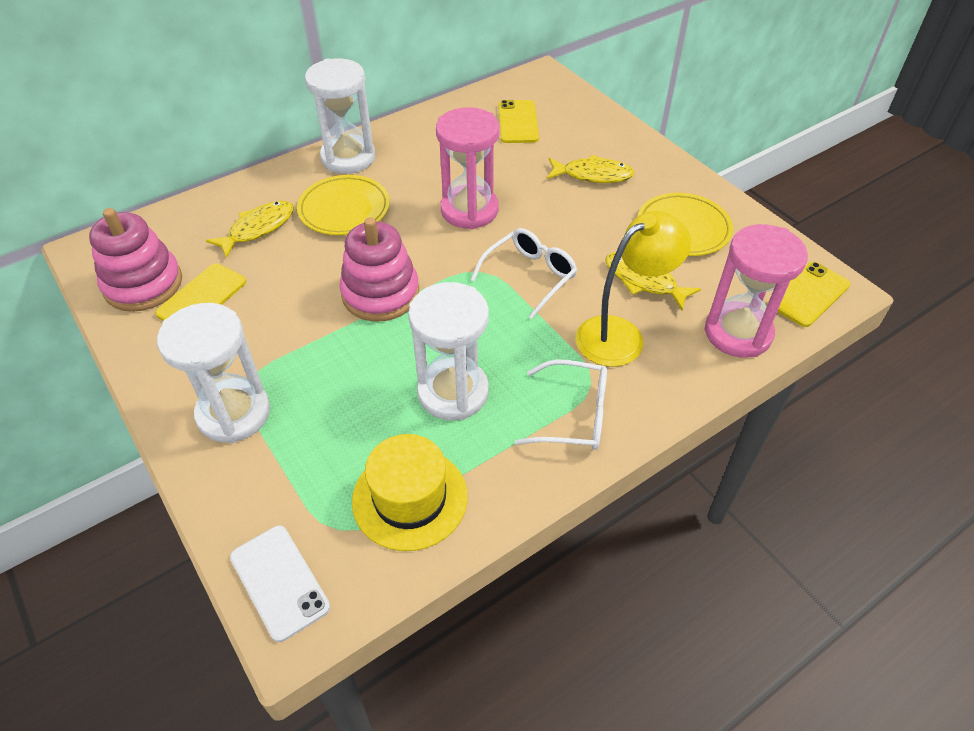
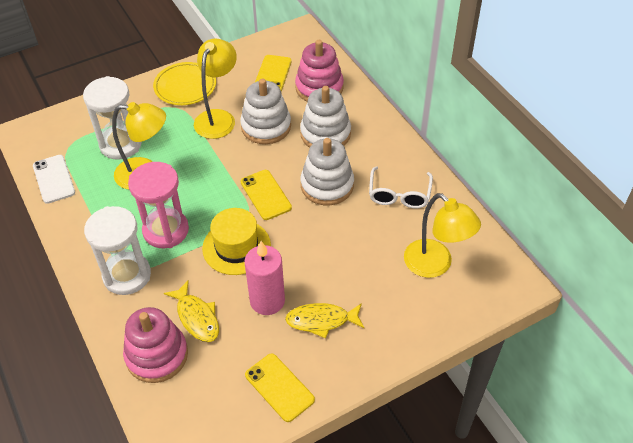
pink candle: none = 0 -> [244,241,285,315] = 1
pink hourglass: [436,107,500,229] [704,224,808,358] = 2 -> [128,162,189,248] = 1
white glasses: [471,228,577,319] [515,359,607,450] = 2 -> [369,166,433,209] = 1
white hourglass: [157,303,270,443] [305,58,375,174] [408,282,489,420] = 3 -> [83,76,142,160] [84,206,151,295] = 2
white stacking toy: none = 0 -> [240,79,291,144] [300,86,351,147] [300,138,354,205] = 3
yellow fish: [206,201,294,258] [547,155,635,183] [605,252,701,311] = 3 -> [164,280,219,342] [285,303,364,338] = 2
yellow lamp: [576,211,691,367] = 1 -> [112,102,166,190] [194,38,237,139] [404,193,481,278] = 3
yellow plate: [297,175,390,235] [638,193,733,256] = 2 -> [153,62,216,105] = 1

